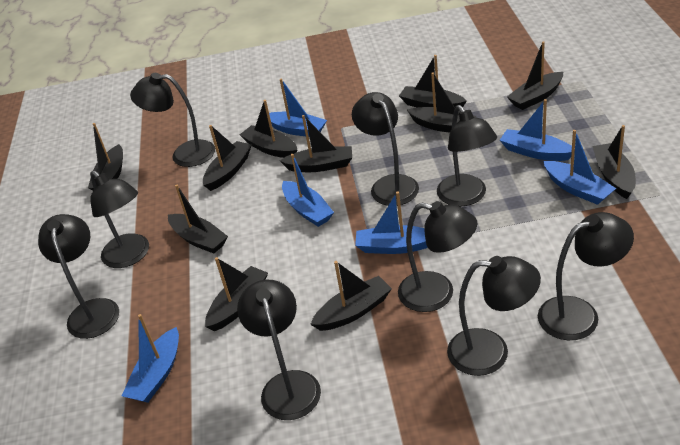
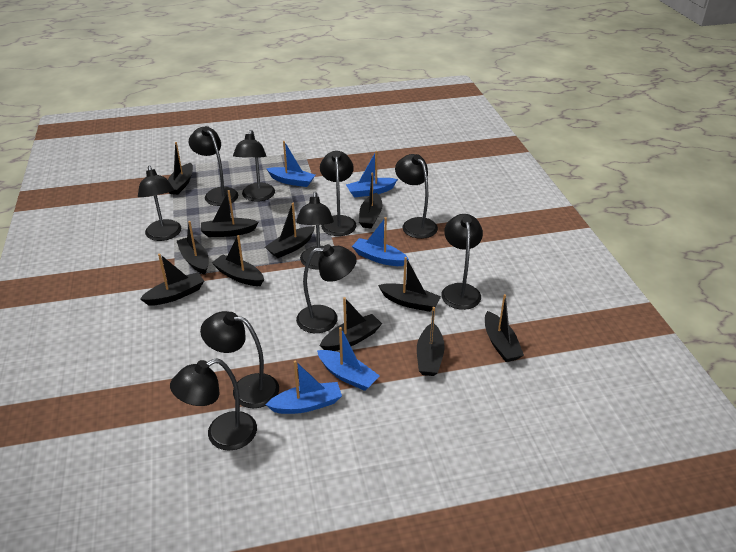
black lamp: [38,214,119,339] [90,170,149,268] [130,73,215,167] [237,280,321,420] [352,92,419,206] [398,201,477,312] [437,105,497,207] [447,256,541,376] [538,212,634,340] = 9 -> [138,165,181,241] [170,358,257,451] [189,126,238,206] [200,311,279,408] [233,130,275,202] [296,192,334,270] [296,244,357,333] [320,151,356,236] [395,154,438,239] [441,214,483,310] = 10
blue boat: [122,314,179,403] [269,79,327,136] [282,154,334,227] [355,191,428,254] [500,99,572,161] [543,130,616,205] = 6 -> [265,361,342,414] [266,141,315,187] [317,327,380,391] [346,151,398,197] [352,217,409,266] = 5

